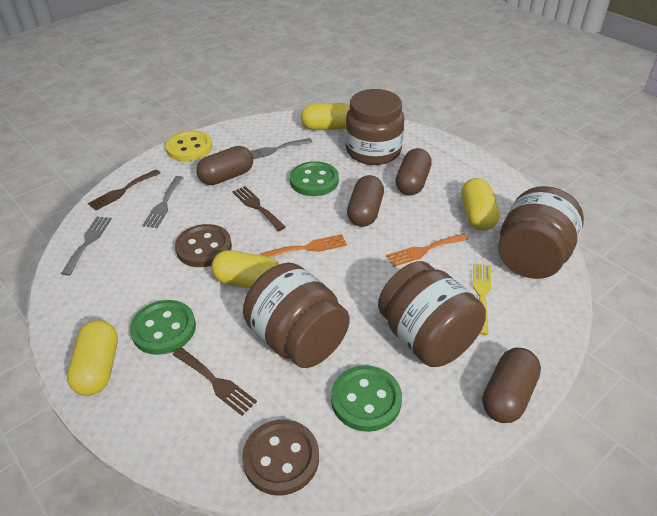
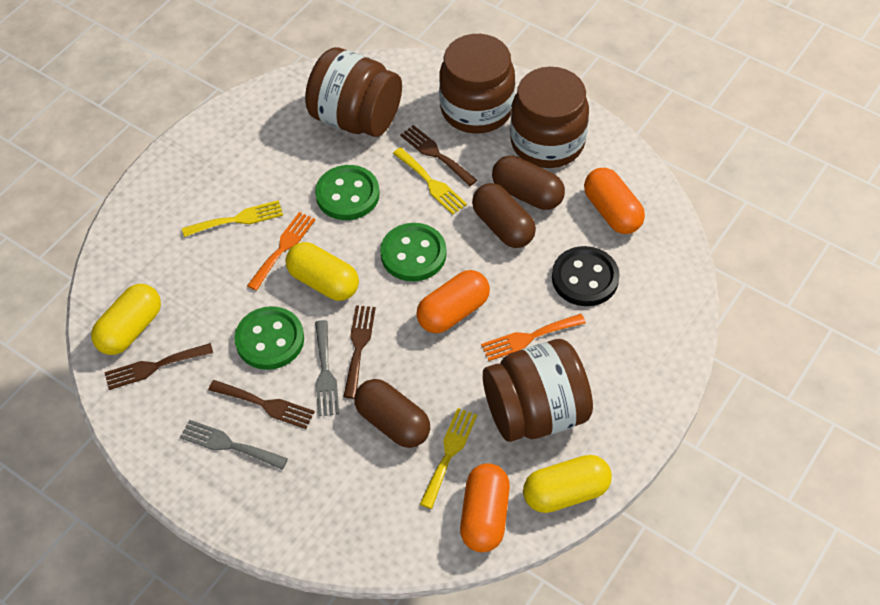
black button: none = 0 -> [552,246,620,306] = 1
brown button: [175,224,232,267] [242,419,319,495] = 2 -> none = 0
brown capsule: [196,146,253,185] [347,175,384,227] [396,148,432,196] [482,348,541,423] = 4 -> [354,379,430,448] [472,183,536,248] [492,156,565,210] = 3
brown fork: [88,170,160,211] [173,347,257,416] [233,186,286,231] = 3 -> [105,343,213,390] [208,380,315,429] [343,305,376,399] [400,125,477,186] = 4
grey fork: [61,216,112,276] [142,176,184,228] [250,138,313,159] = 3 -> [180,420,288,470] [315,320,339,417] = 2
orange capsule: none = 0 -> [416,270,490,333] [460,463,510,552] [584,168,645,234] = 3
yellow button: [165,131,213,161] = 1 -> none = 0
yellow capsule: [67,320,118,396] [211,250,279,289] [301,103,350,130] [461,178,500,231] = 4 -> [91,284,161,355] [286,242,359,301] [523,455,612,513] = 3
yellow fork: [473,264,491,335] = 1 -> [182,200,283,237] [393,147,467,215] [420,408,477,509] = 3

